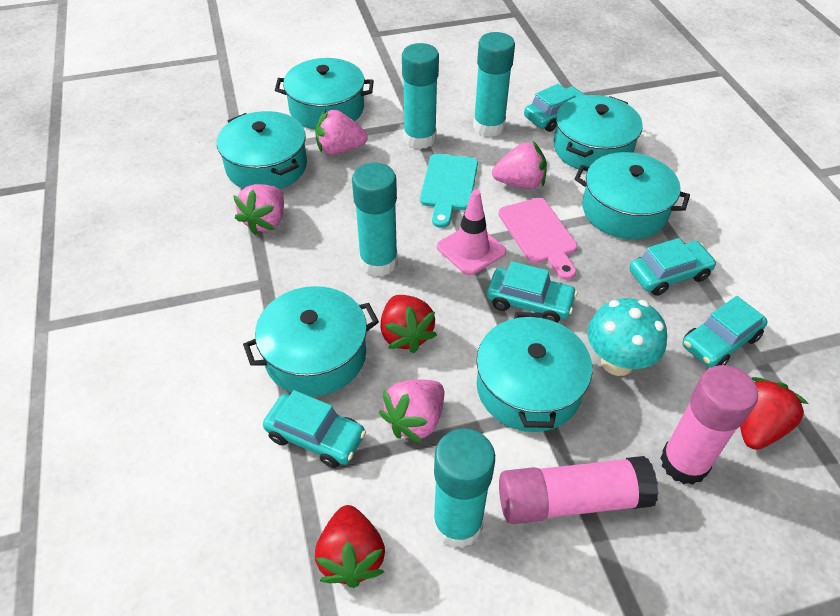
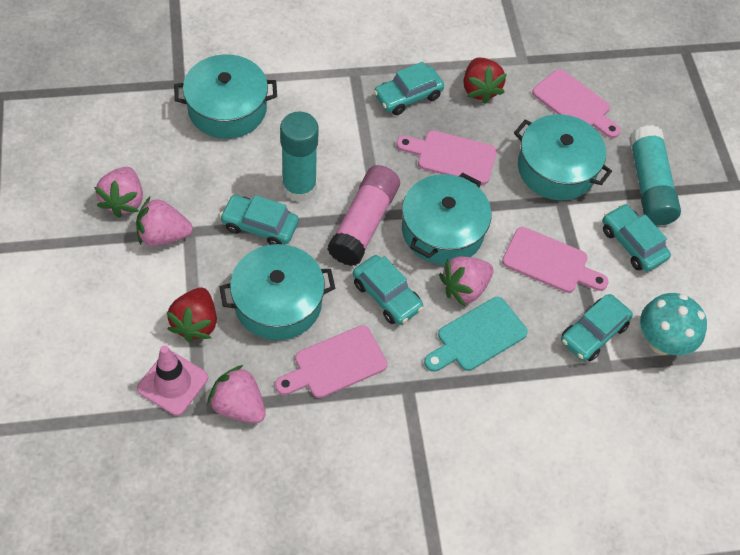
pink cutting board: [498,198,577,280] = 1 -> [275,325,387,398] [396,130,497,185] [502,227,609,293] [532,69,621,138] = 4
pink glue stick: [499,456,659,524] [660,365,758,485] = 2 -> [327,165,400,266] = 1
red strawberry: [315,505,385,588] [381,295,437,353] [740,377,808,450] = 3 -> [166,287,217,342] [464,58,507,104] = 2
turquoise glue stick: [352,163,398,277] [402,43,439,149] [433,428,495,548] [473,32,515,137] = 4 -> [280,112,319,202] [629,125,681,226] = 2
turquoise pot: [217,111,307,189] [243,286,379,396] [275,58,374,130] [476,312,592,432] [554,95,643,172] [574,152,690,239] = 6 -> [174,54,277,139] [220,244,335,340] [402,173,491,265] [514,114,612,200] = 4

